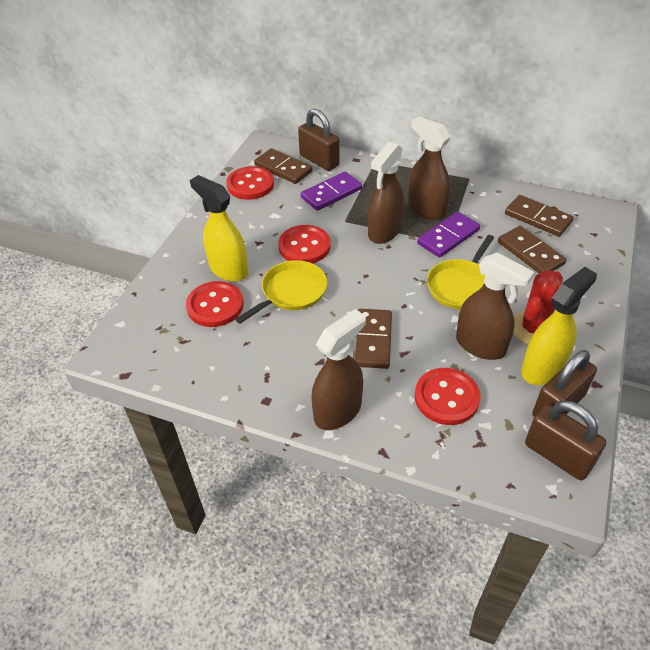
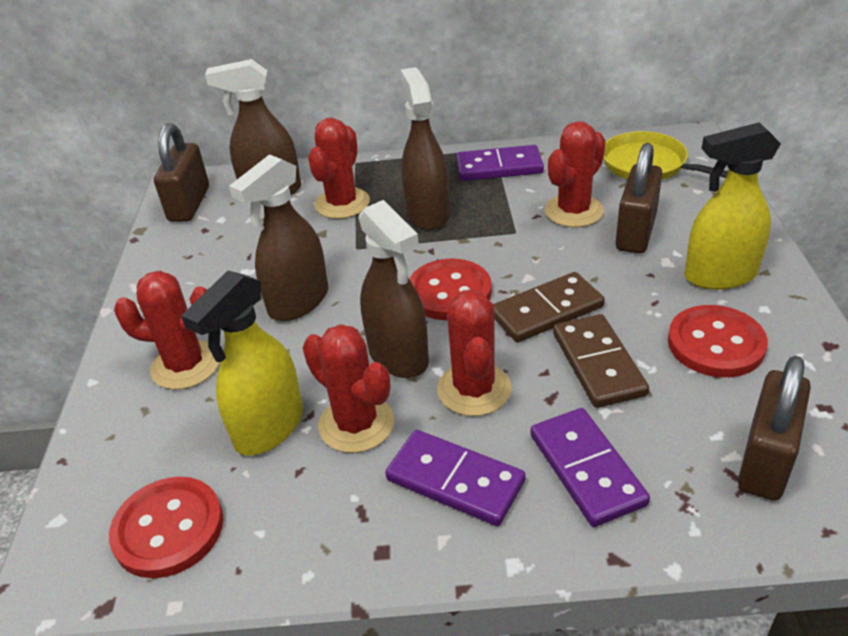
brown domino: [254,148,312,184] [353,309,392,369] [498,226,567,273] [505,195,574,237] = 4 -> [493,272,605,343] [553,314,649,408] = 2
purple domino: [301,172,362,211] [417,212,480,258] = 2 -> [385,430,526,526] [456,145,544,181] [531,408,650,527] = 3
red button: [186,281,244,327] [226,166,274,200] [278,225,331,263] [415,368,481,425] = 4 -> [109,477,223,578] [409,258,492,320] [668,305,768,377] = 3
red cactus: [513,270,563,344] = 1 -> [114,271,219,390] [303,324,394,453] [308,118,370,219] [437,290,511,416] [545,121,606,227] = 5
yellow pan: [235,260,327,324] [427,235,494,309] = 2 -> [603,131,728,180] = 1

